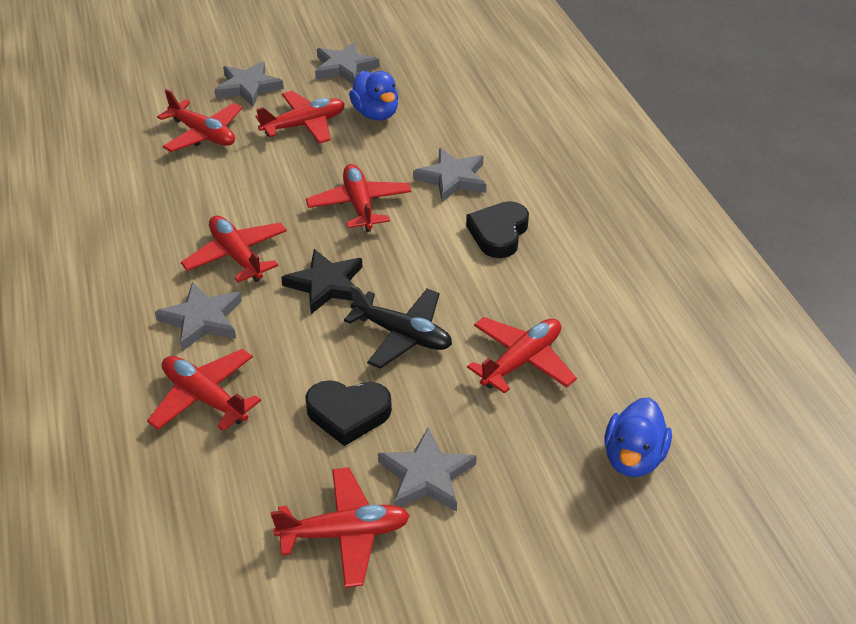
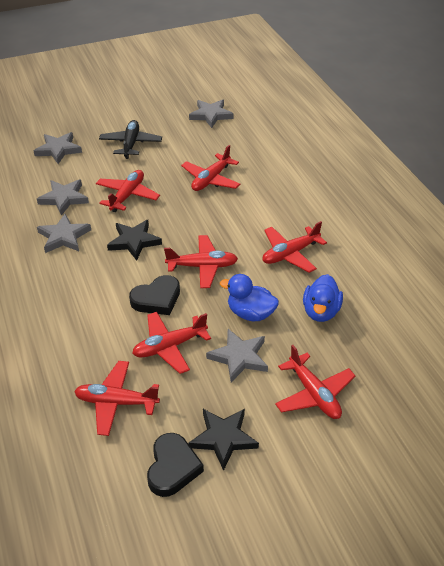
black star: [281,249,362,314] = 1 -> [107,220,162,261] [188,409,259,471] = 2

